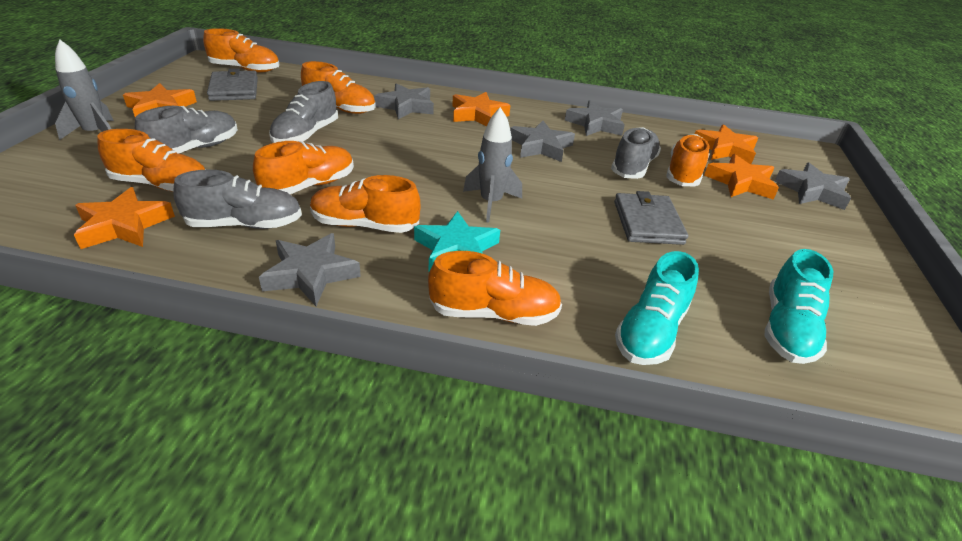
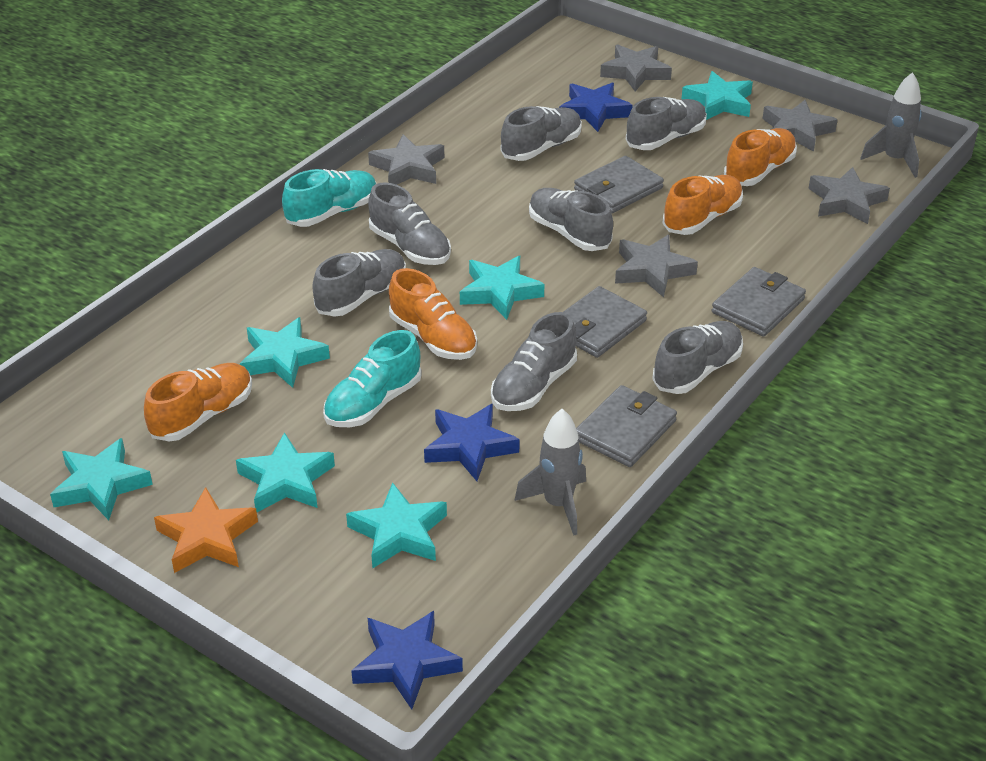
blue star: none = 0 -> [351,611,463,710] [424,404,520,481] [559,83,633,132] = 3
grey shoe: [135,106,238,154] [173,169,302,229] [269,81,338,143] [611,127,661,179] = 4 -> [312,249,406,317] [368,182,451,265] [491,312,577,411] [501,106,582,161] [529,188,613,251] [626,97,707,150] [652,321,743,394] = 7
grey wallet: [207,69,258,101] [614,191,688,245] = 2 -> [563,286,647,358] [574,156,664,213] [576,385,677,467] [712,267,806,337] = 4
orange shoe: [97,129,206,192] [203,28,280,73] [253,141,354,194] [301,61,376,114] [310,175,420,233] [428,251,562,326] [666,134,709,186] = 7 -> [144,363,252,441] [389,268,477,360] [663,175,743,235] [724,128,797,186] = 4
orange star: [74,187,175,249] [123,83,197,117] [452,92,510,127] [695,124,758,164] [704,154,779,200] = 5 -> [154,487,258,573] = 1
turquoise star: [414,211,500,272] = 1 -> [50,438,153,520] [236,432,335,512] [240,317,330,388] [346,482,447,569] [460,256,545,320] [682,71,753,120] = 6

